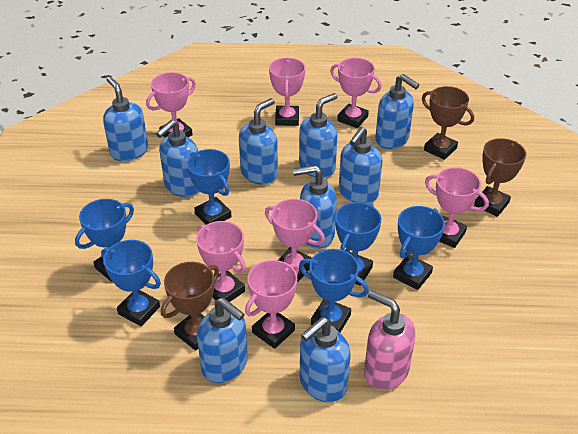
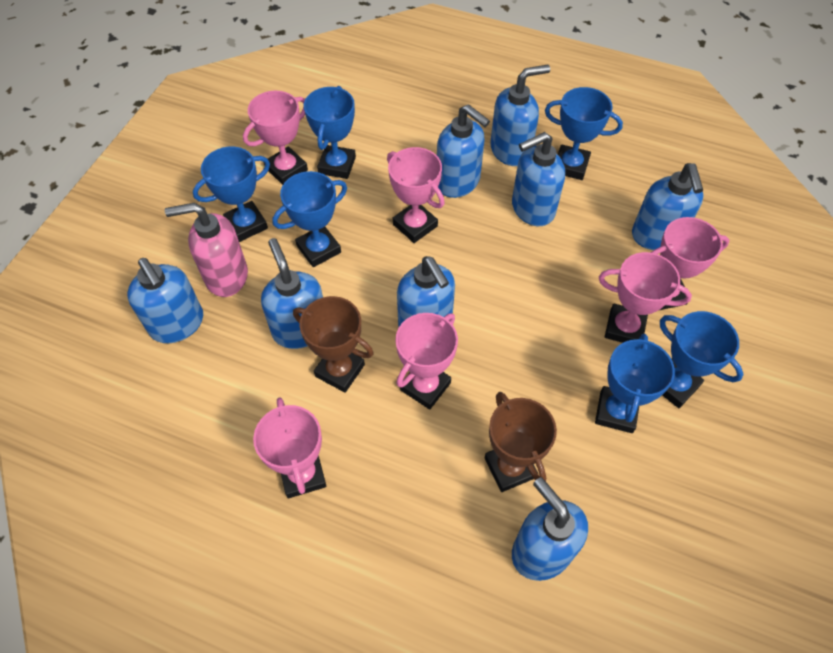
blue soap dispenser: [103,77,148,161] [156,120,200,197] [197,298,248,383] [239,98,278,184] [293,165,337,249] [299,93,338,178] [300,317,351,402] [339,127,382,204] [375,74,419,149] = 9 -> [127,258,203,343] [261,238,323,349] [397,256,455,327] [437,104,490,198] [490,65,550,166] [512,132,565,226] [512,477,588,581] [632,163,703,250] = 8
brown trophy: [161,262,219,351] [422,86,474,160] [474,138,526,217] = 3 -> [293,296,374,393] [485,392,557,492] = 2
pink trophy: [146,72,196,137] [196,221,246,302] [245,260,299,349] [265,199,325,282] [269,58,306,126] [330,58,382,128] [425,167,489,248] = 7 -> [243,91,308,185] [253,398,326,498] [387,147,445,243] [395,313,458,410] [599,252,692,343] [650,217,730,311] = 6

